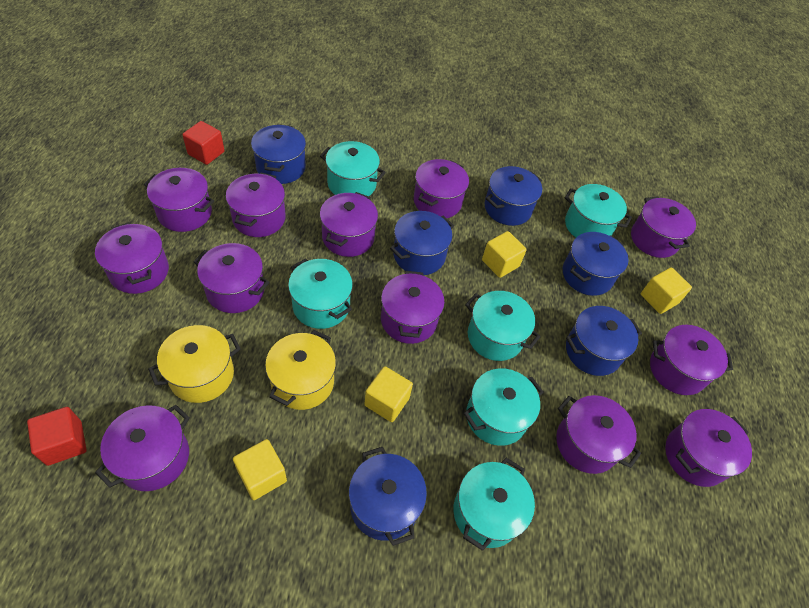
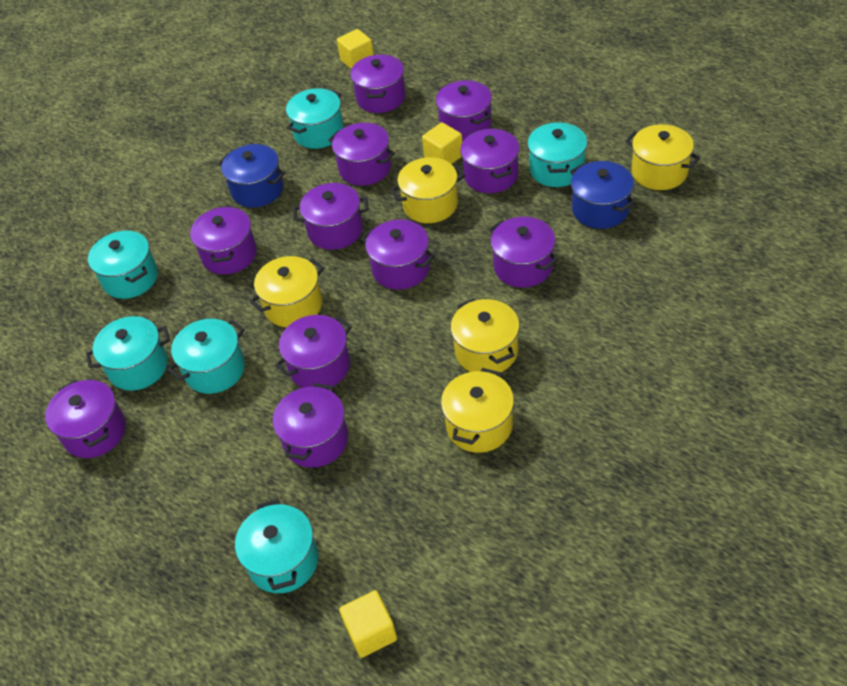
blue pot: [251,124,306,184] [349,447,427,546] [390,211,454,275] [484,166,542,226] [563,232,628,296] [566,306,642,376] = 6 -> [218,144,285,208] [570,161,635,229] = 2
purple pot: [95,222,169,294] [95,405,190,491] [144,168,214,232] [193,243,269,313] [226,173,286,237] [320,192,378,257] [381,271,445,344] [414,159,469,218] [556,395,641,474] [631,196,696,258] [650,325,733,395] [665,409,752,487] = 12 -> [45,380,126,458] [190,206,257,275] [273,383,348,468] [275,315,352,388] [293,183,369,250] [328,123,395,186] [350,55,406,113] [361,220,435,290] [436,80,492,141] [460,129,520,193] [489,217,558,288] = 11
red cube: [27,407,87,466] [182,121,225,165] = 2 -> none = 0
yellow cube: [233,439,287,500] [364,366,413,422] [482,231,527,278] [641,267,692,314] = 4 -> [337,29,374,69] [339,590,397,658] [422,122,462,164] = 3
yellow pot: [148,325,241,403] [265,330,336,410] = 2 -> [250,256,324,327] [390,157,465,223] [441,368,514,453] [451,298,520,372] [625,124,700,190] = 5

